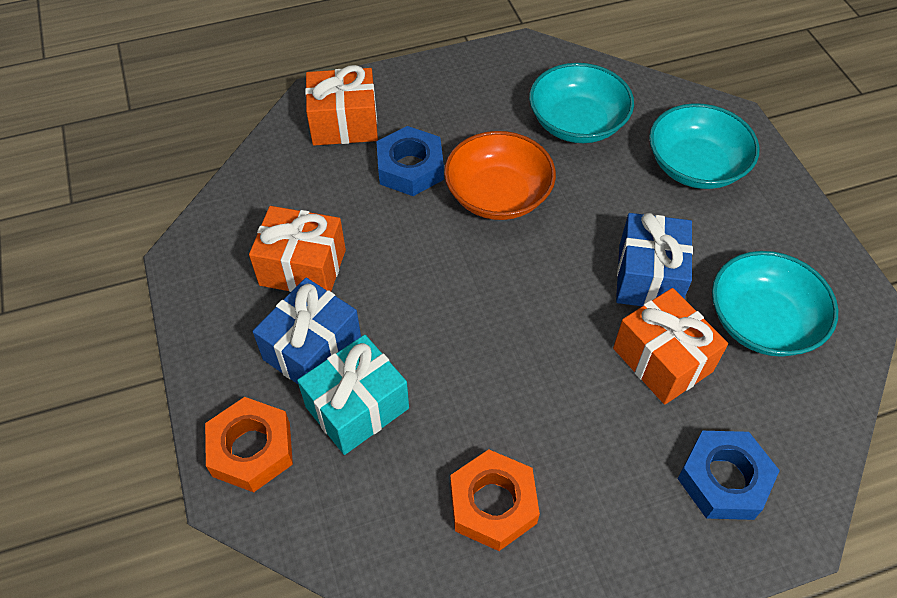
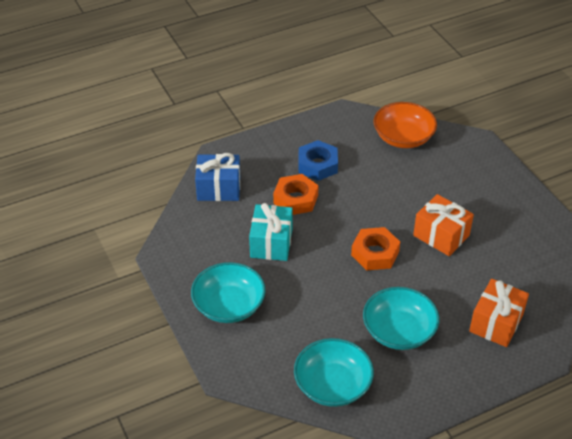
blue gift: [253,278,361,384] [616,213,693,306] = 2 -> [195,153,240,201] = 1
blue nut: [376,126,444,196] [678,431,780,520] = 2 -> [299,140,338,181] = 1
orange gift: [249,206,346,292] [305,65,378,146] [613,288,728,405] = 3 -> [413,194,474,256] [469,279,529,347] = 2

